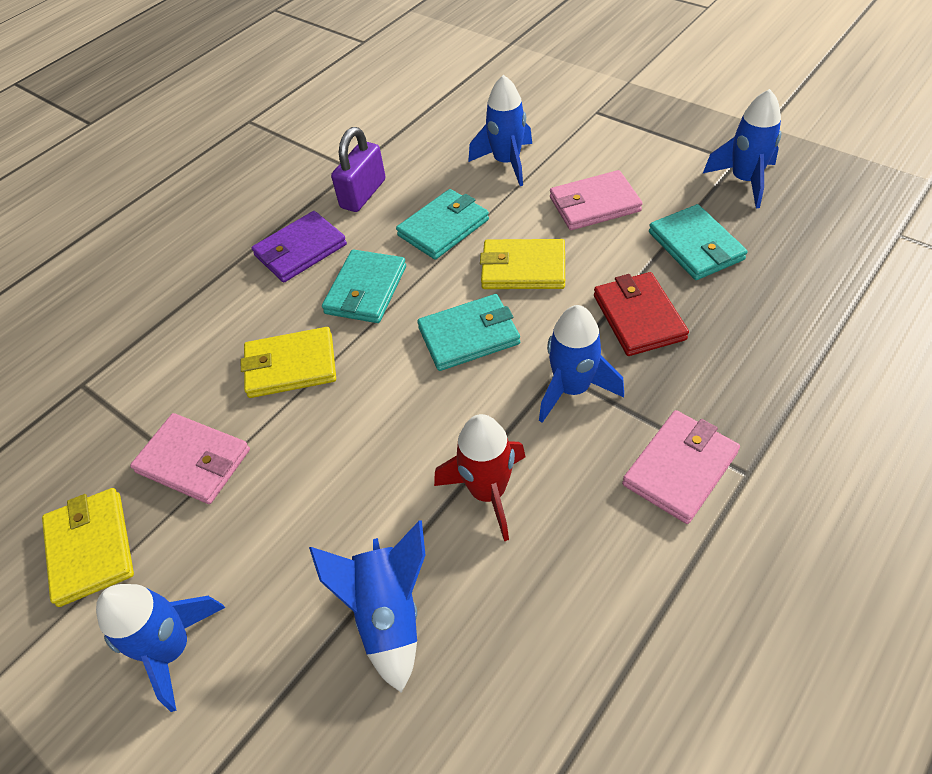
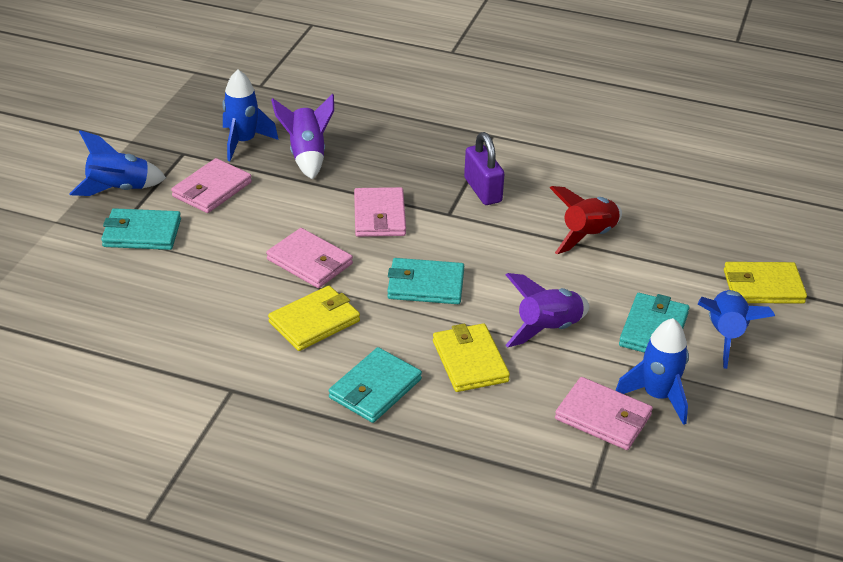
blue rocket: [96,584,225,712] [309,520,425,693] [468,75,532,186] [539,305,624,423] [703,89,782,208] = 5 -> [69,130,166,196] [223,70,279,161] [615,318,689,425] [698,290,775,369] = 4
pink wallet: [130,413,250,504] [550,170,643,230] [622,410,740,524] = 3 -> [171,158,252,213] [266,228,353,288] [354,187,406,237] [555,377,653,450] = 4
purple rocket: none = 0 -> [271,94,334,179] [505,273,589,348] = 2
purple wallet: [252,211,347,283] = 1 -> none = 0
red wallet: [594,272,689,356] = 1 -> none = 0

